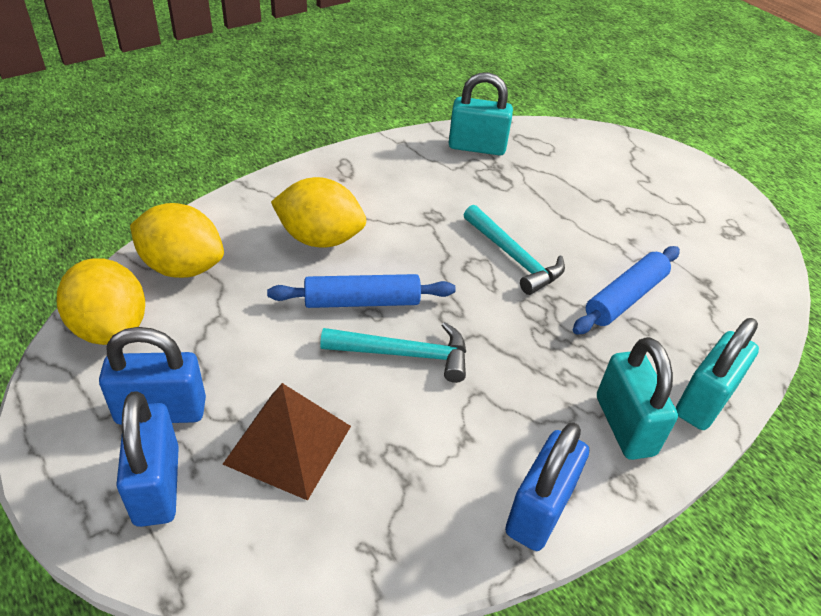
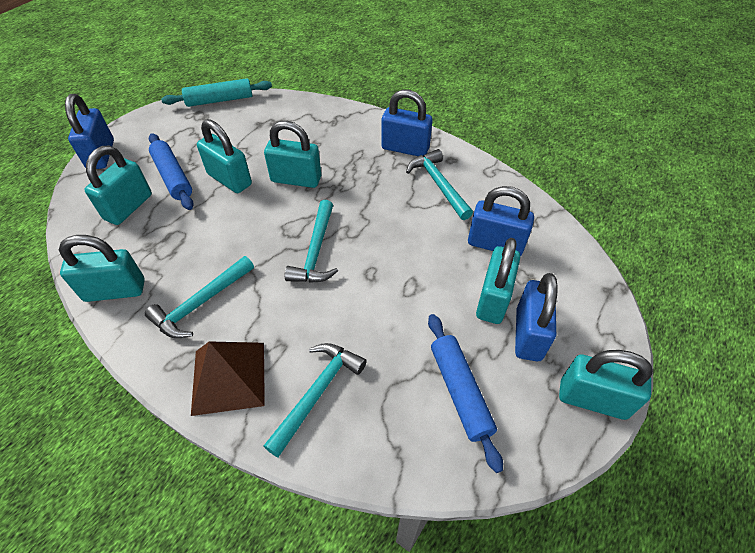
blue padlock: [99,327,206,425] [116,391,179,527] [505,422,589,551] = 3 -> [65,94,114,169] [381,90,432,156] [468,186,534,256] [515,273,558,361] = 4
turquoise hammer: [320,322,466,383] [464,205,565,295] = 2 -> [145,256,254,338] [263,343,367,457] [285,200,338,283] [406,149,473,220] = 4
turquoise padlock: [449,72,513,156] [597,337,678,460] [676,318,759,430] = 3 -> [59,235,145,302] [85,146,152,225] [197,119,252,193] [264,121,321,188] [476,238,520,324] [559,350,653,420] = 6
turquoise rolling pin: none = 0 -> [161,78,272,107] = 1
yellow lemon: [57,258,145,345] [130,203,224,278] [271,177,366,247] = 3 -> none = 0

